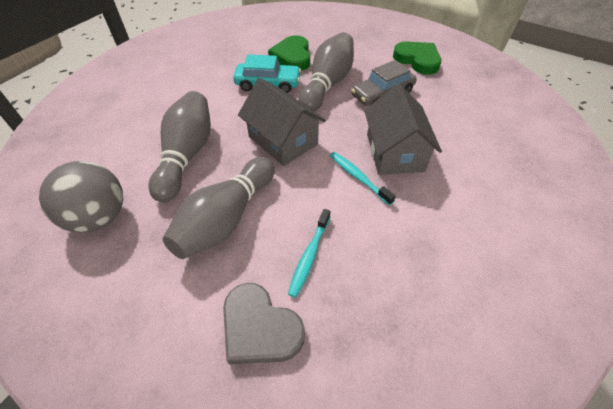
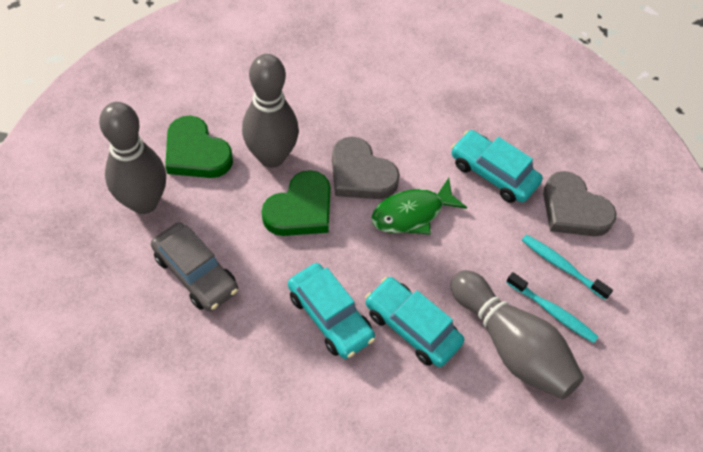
green fish: none = 0 -> [371,178,467,235] = 1
grey ball: [39,161,123,233] = 1 -> none = 0
grey heart: [223,283,305,365] = 1 -> [332,137,400,199] [543,171,617,236] = 2
grey house: [238,78,326,166] [364,84,442,175] = 2 -> none = 0
turquoise car: [233,55,301,93] = 1 -> [288,263,375,359] [365,277,464,367] [451,130,543,203] = 3

